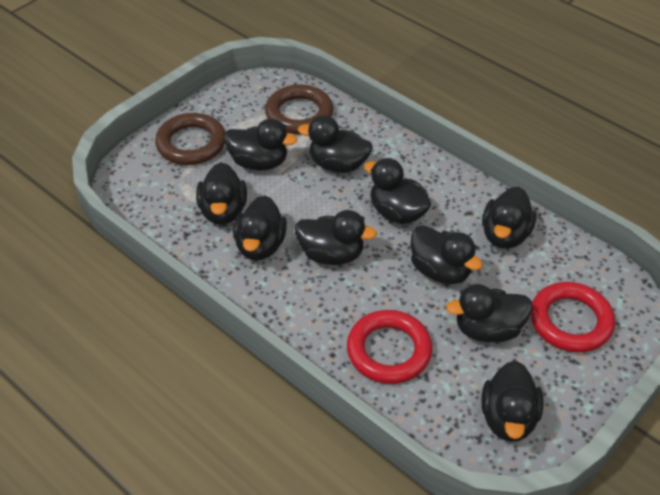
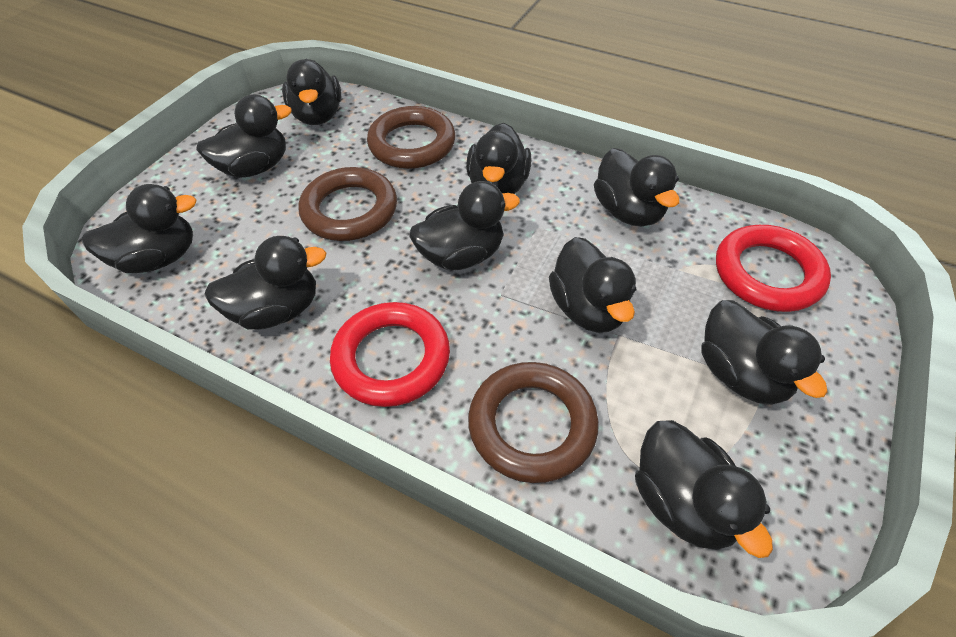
brown ring: [155,113,225,165] [265,84,333,134] = 2 -> [298,167,397,241] [367,106,456,169] [468,362,599,483] = 3

